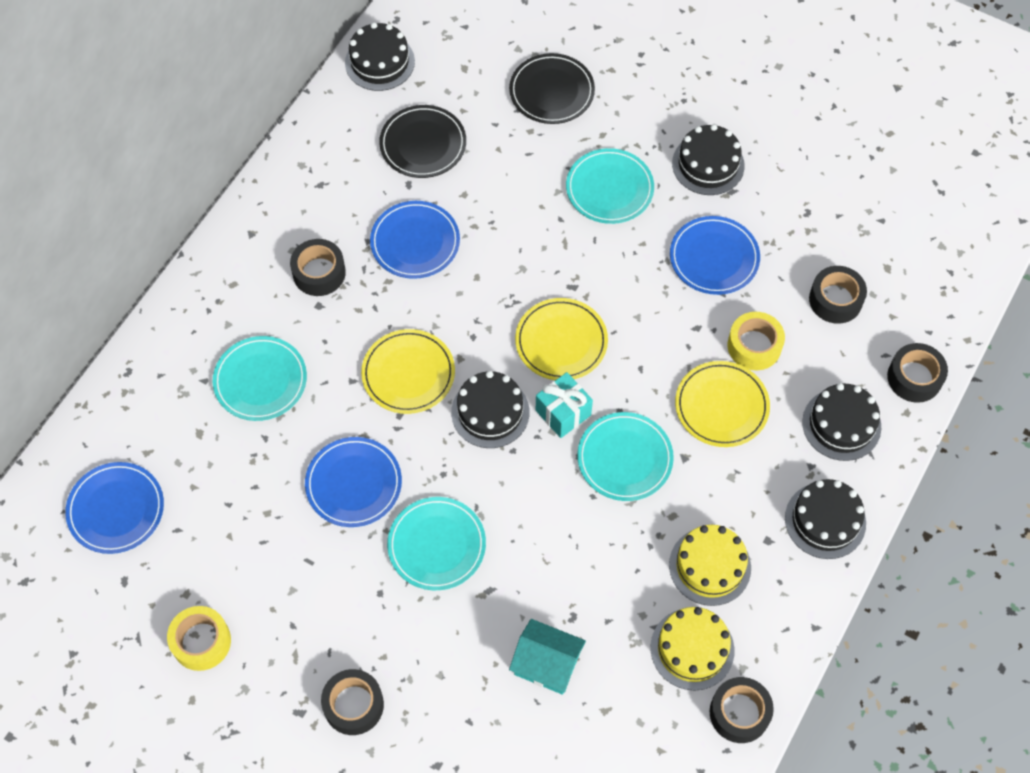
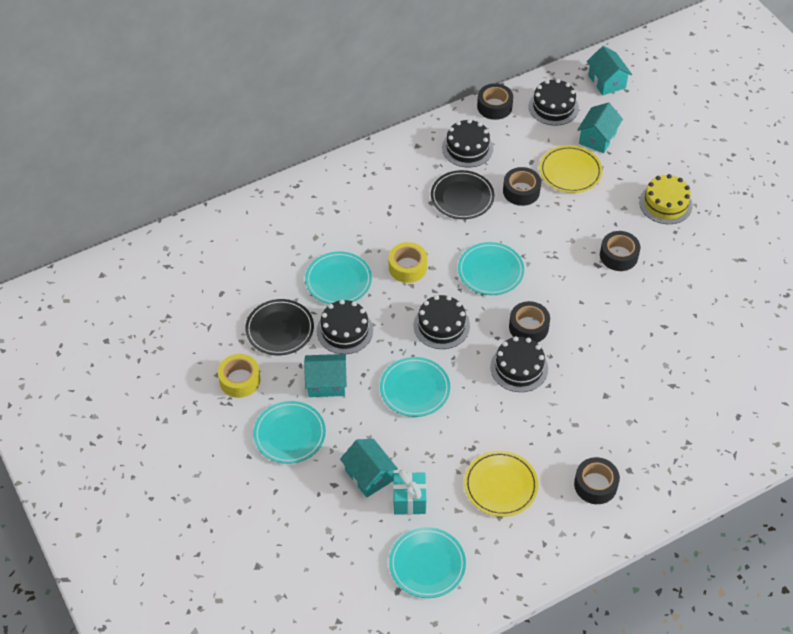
blue plate: [65,462,164,554] [305,437,402,527] [370,201,460,279] [670,216,760,295] = 4 -> none = 0
turquoise house: [509,619,586,695] = 1 -> [304,354,347,397] [340,439,398,498] [577,102,623,153] [587,46,632,95] = 4
turquoise plate: [213,336,307,421] [387,497,486,590] [566,148,654,224] [577,412,674,501] = 4 -> [253,401,326,464] [305,251,372,304] [380,357,450,417] [389,527,466,598] [458,242,524,295] = 5
yellow cake: [650,607,734,690] [669,525,751,606] = 2 -> [639,174,693,224] = 1
yellow plate: [361,329,455,414] [515,298,608,380] [675,361,770,447] = 3 -> [464,451,538,517] [539,145,603,193] = 2

